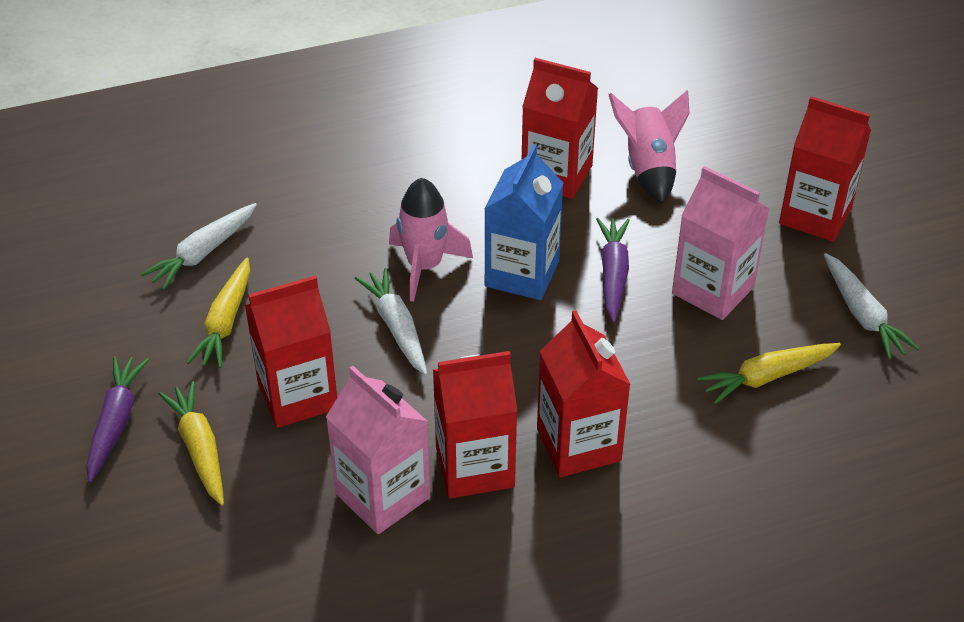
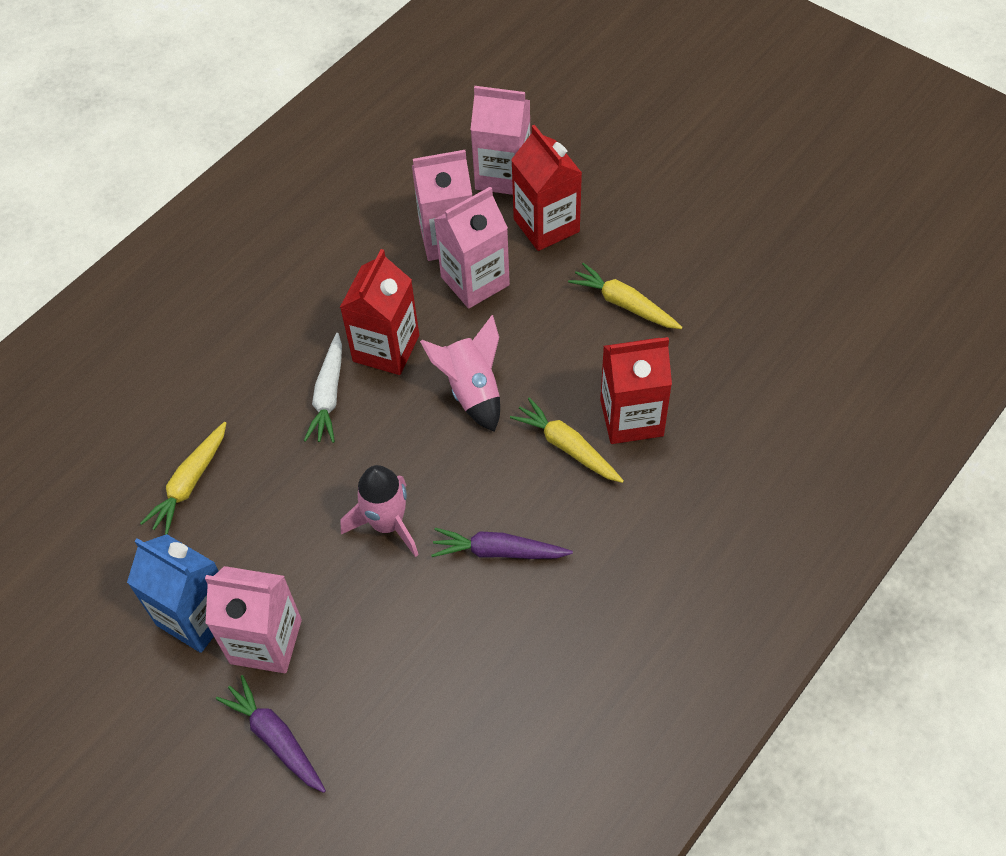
pink carton: [326,366,430,534] [672,166,769,320] = 2 -> [205,566,302,673] [412,150,472,261] [434,187,510,309] [470,86,530,195] = 4
red carton: [245,275,337,428] [433,351,517,498] [522,58,598,199] [537,311,631,477] [779,96,871,242] = 5 -> [340,249,419,375] [511,125,582,251] [600,337,672,444] = 3
white carrot: [141,203,257,290] [355,268,427,375] [824,253,920,360] = 3 -> [304,333,342,443] = 1

